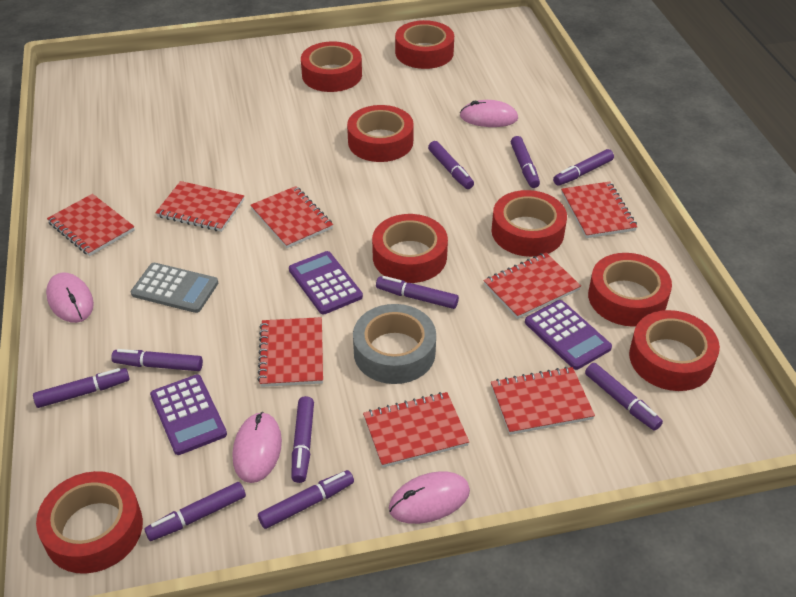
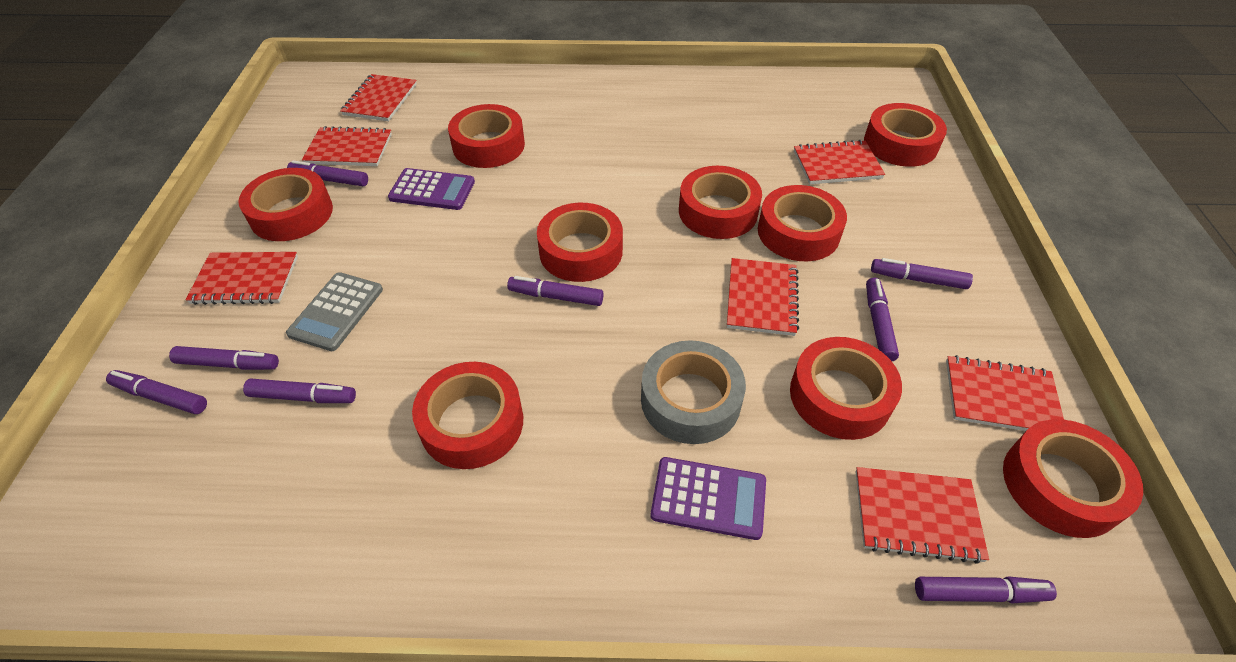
pink mouse: [46,272,94,323] [233,412,282,483] [389,471,470,524] [460,100,518,127] = 4 -> none = 0
purple calculator: [150,375,227,455] [289,251,363,315] [525,300,612,370] = 3 -> [388,168,475,210] [651,457,766,540] = 2
purple marker: [33,368,130,408] [111,349,203,371] [144,482,246,541] [258,470,354,529] [292,396,314,483] [376,276,459,309] [428,141,474,189] [511,136,540,188] [553,149,614,186] [585,363,663,431] = 10 -> [106,370,207,414] [169,346,279,370] [243,379,356,403] [287,160,368,186] [507,276,604,306] [866,278,899,361] [871,258,973,289] [915,576,1057,604] = 8
red notebook: [47,194,135,256] [155,181,244,232] [250,186,333,248] [257,317,323,387] [363,392,469,468] [484,253,581,319] [491,367,595,435] [561,181,638,238] = 8 -> [186,252,298,305] [302,126,392,166] [341,74,417,121] [727,258,799,336] [794,140,885,184] [856,467,989,564] [946,355,1064,431] = 7
red tape: [36,471,143,574] [301,41,362,92] [347,105,414,162] [372,214,448,283] [395,20,454,69] [491,190,567,257] [588,253,672,327] [629,310,720,391] = 8 -> [238,168,333,241] [412,362,523,469] [448,104,525,168] [537,203,623,282] [679,166,762,239] [758,185,847,261] [790,337,902,440] [864,103,947,167] [1003,419,1143,538] = 9

